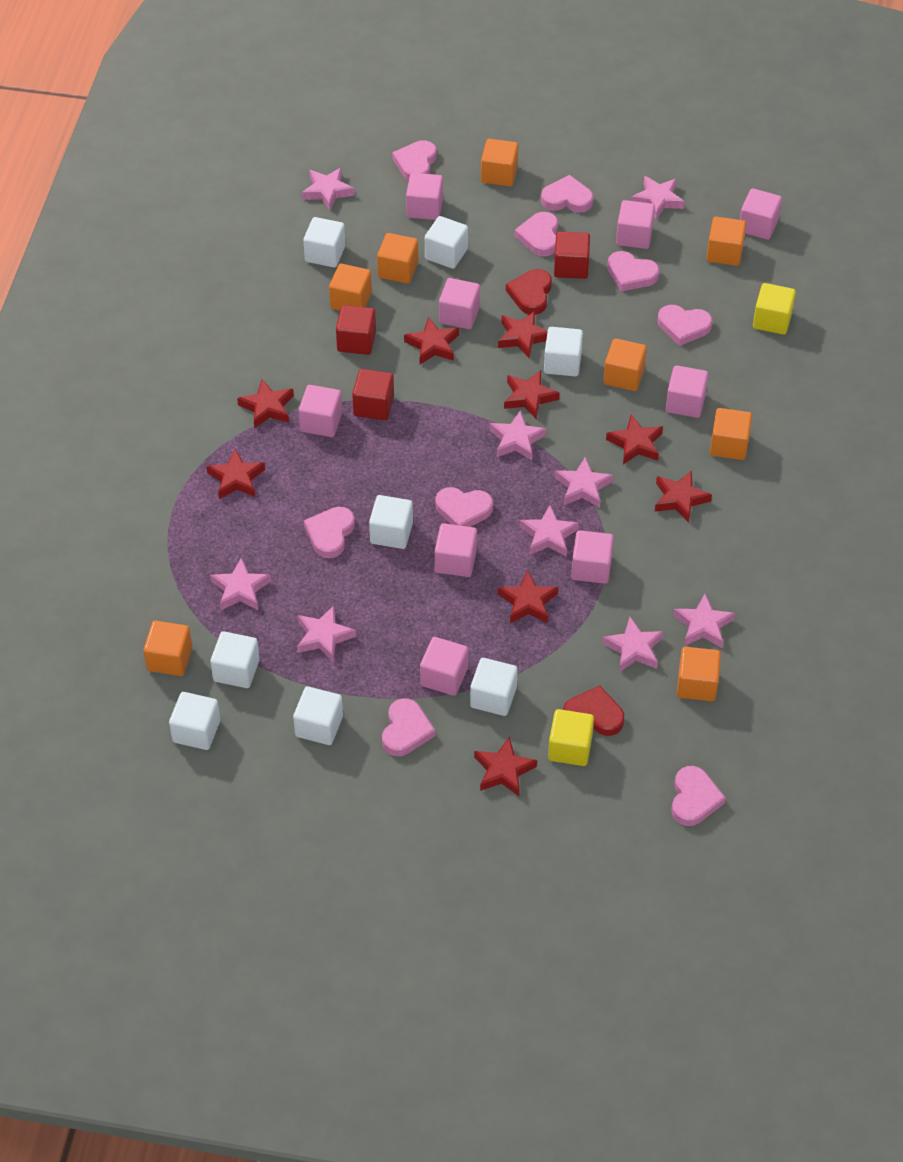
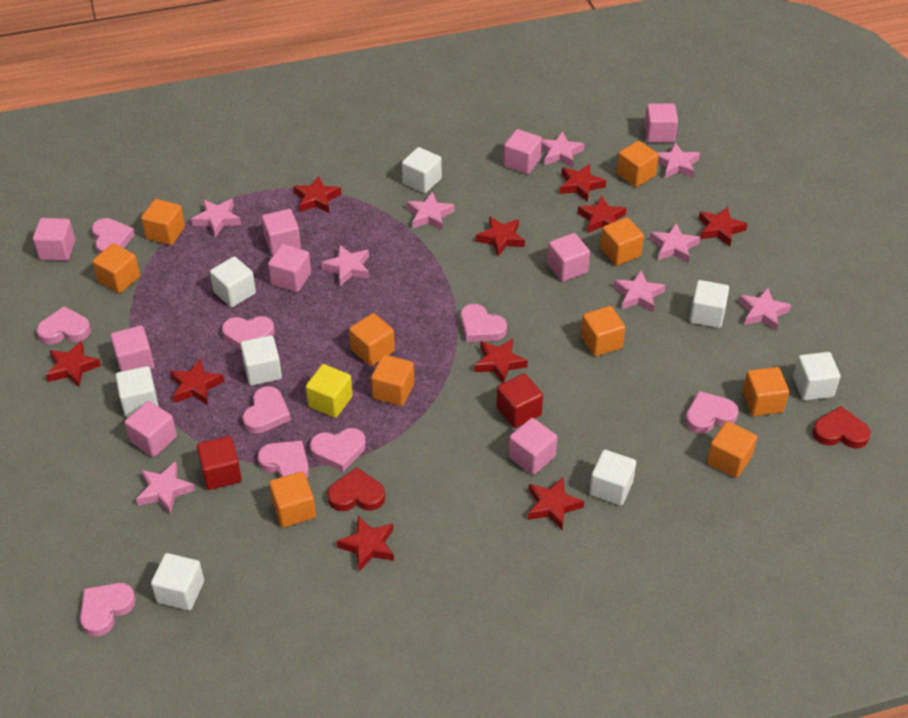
orange cube: [143,621,192,676] [329,263,372,311] [377,233,418,284] [481,139,519,186] [603,338,647,391] [677,647,721,701] [706,217,746,266] [710,408,752,460] = 8 -> [92,243,140,293] [141,199,185,245] [269,471,316,527] [349,313,395,366] [371,354,414,406] [581,306,625,356] [600,217,644,266] [617,141,659,187] [707,421,757,478] [742,367,789,416] = 10
red cube: [336,305,376,355] [352,369,394,420] [554,231,590,279] = 3 -> [197,436,242,490] [496,373,543,428] = 2
red star: [206,449,265,499] [237,379,294,429] [404,317,459,364] [474,737,537,796] [498,311,548,358] [498,570,558,623] [504,370,560,419] [606,414,663,464] [655,470,712,523] = 9 -> [46,341,101,387] [170,358,224,405] [293,176,341,213] [336,516,394,571] [474,338,528,383] [476,216,525,256] [528,477,584,530] [560,164,606,202] [577,196,627,233] [699,207,747,246] = 10
yellow cube: [548,709,594,766] [753,283,796,335] = 2 -> [306,364,353,418] = 1

